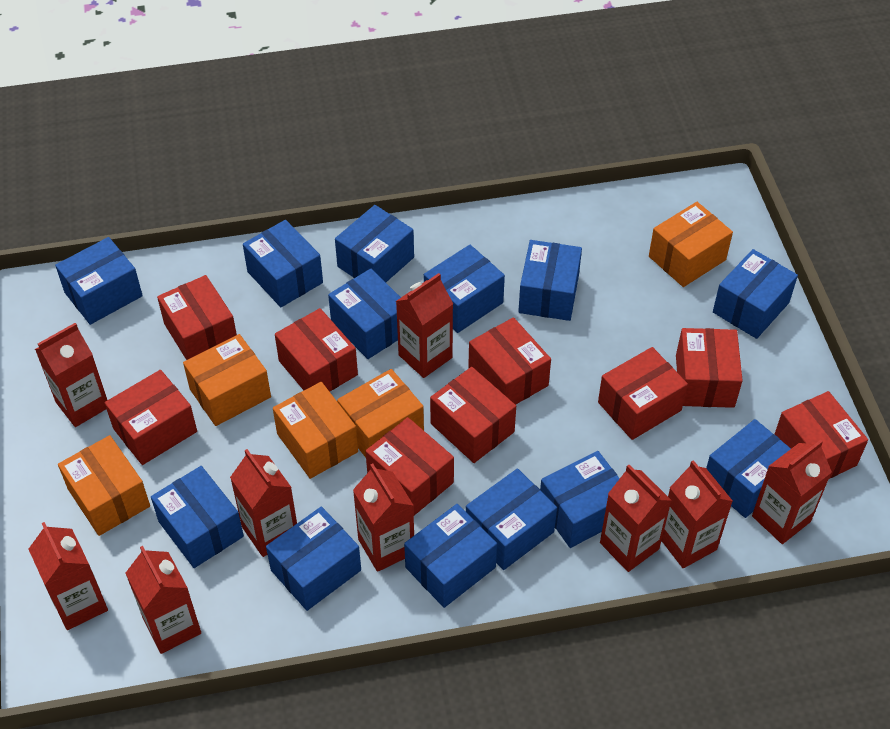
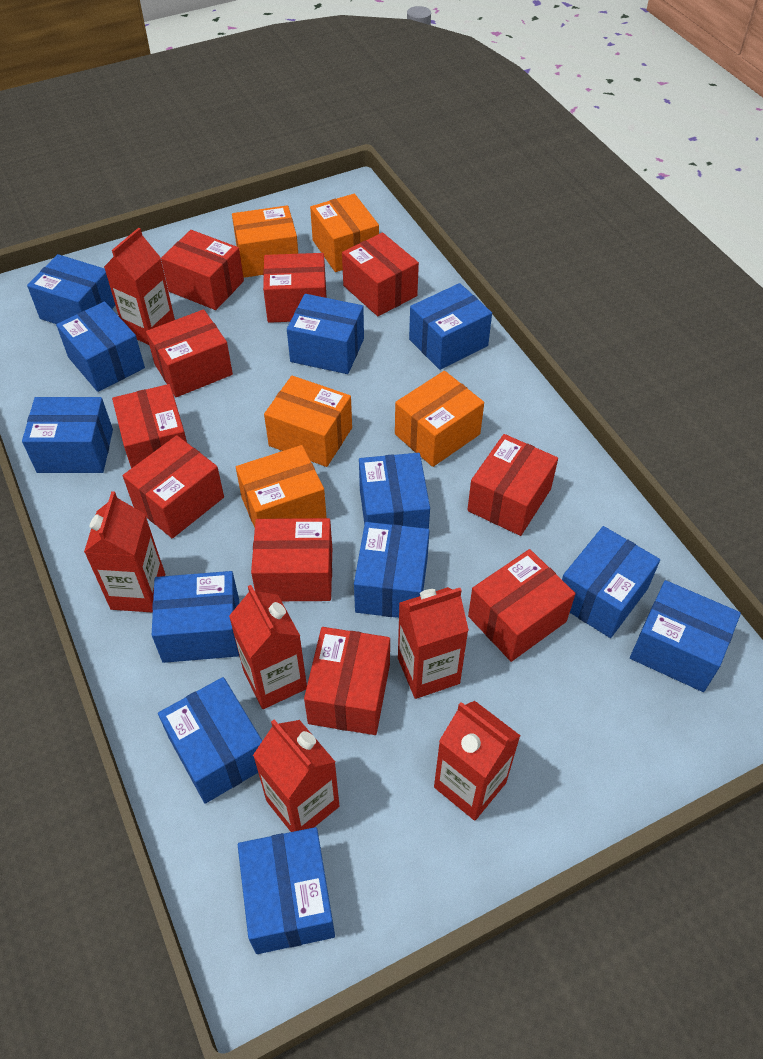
blue box: [55,237,143,325] [151,466,244,568] [243,220,323,307] [266,506,361,611] [328,269,401,359] [335,205,414,282] [404,504,497,608] [424,245,505,333] [466,468,557,570] [518,240,582,321] [540,451,620,548] [706,419,791,518] [713,249,798,339] = 13 -> [22,397,113,473] [27,254,116,324] [56,302,145,392] [152,571,239,663] [158,677,262,804] [238,827,335,954] [287,294,364,374] [354,522,430,618] [359,453,430,529] [409,283,492,370] [562,526,660,638] [630,580,741,692] = 12
red box: [105,370,197,465] [157,275,237,360] [275,308,358,392] [365,417,454,516] [430,367,516,463] [468,317,551,405] [598,347,688,440] [676,328,743,408] [775,391,868,479] = 9 -> [112,384,187,468] [123,435,224,538] [146,309,233,397] [161,230,244,310] [251,518,332,601] [263,253,327,323] [304,627,390,735] [342,233,419,316] [467,434,558,536] [468,549,575,662] = 10
red carton: [29,522,108,630] [35,323,107,427] [126,546,201,654] [230,449,297,557] [353,464,414,572] [396,273,453,378] [600,465,672,572] [661,460,733,568] [752,440,832,544] = 9 -> [84,491,165,613] [104,228,175,345] [229,585,307,709] [253,719,339,832] [398,587,469,699] [434,701,521,821] = 6

